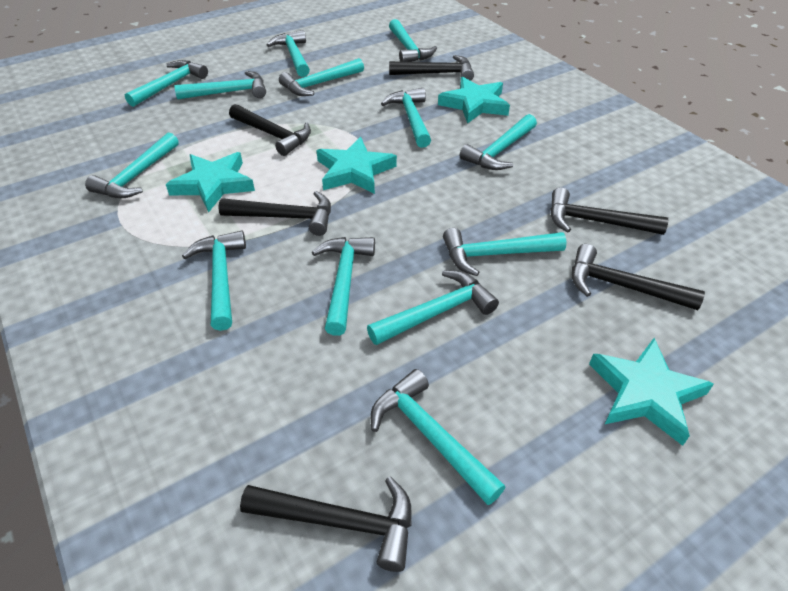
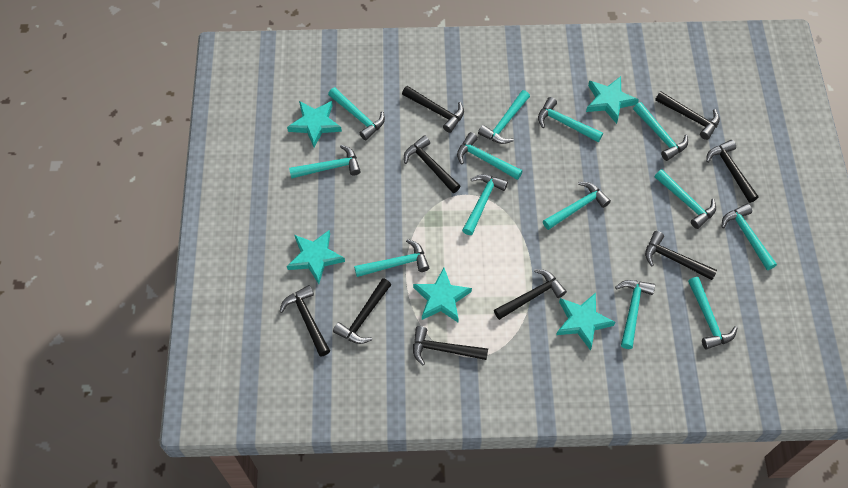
black hammer: [218,191,331,236] [229,104,311,156] [240,477,412,572] [389,55,474,81] [550,187,668,235] [572,244,705,310] = 6 -> [280,285,330,356] [333,278,391,344] [402,86,464,133] [404,135,460,193] [413,326,488,365] [494,269,567,320] [645,231,717,280] [655,91,720,140] [706,140,759,203] = 9
turquoise star: [166,152,255,212] [316,137,397,194] [438,77,510,124] [589,338,714,446] = 4 -> [287,101,342,147] [287,230,345,284] [413,268,472,322] [556,293,615,350] [586,76,639,124] = 5

